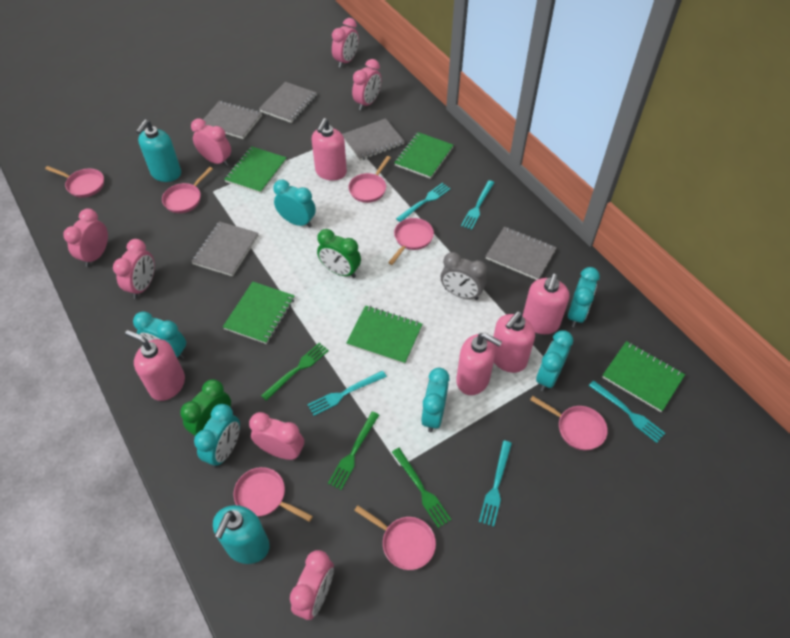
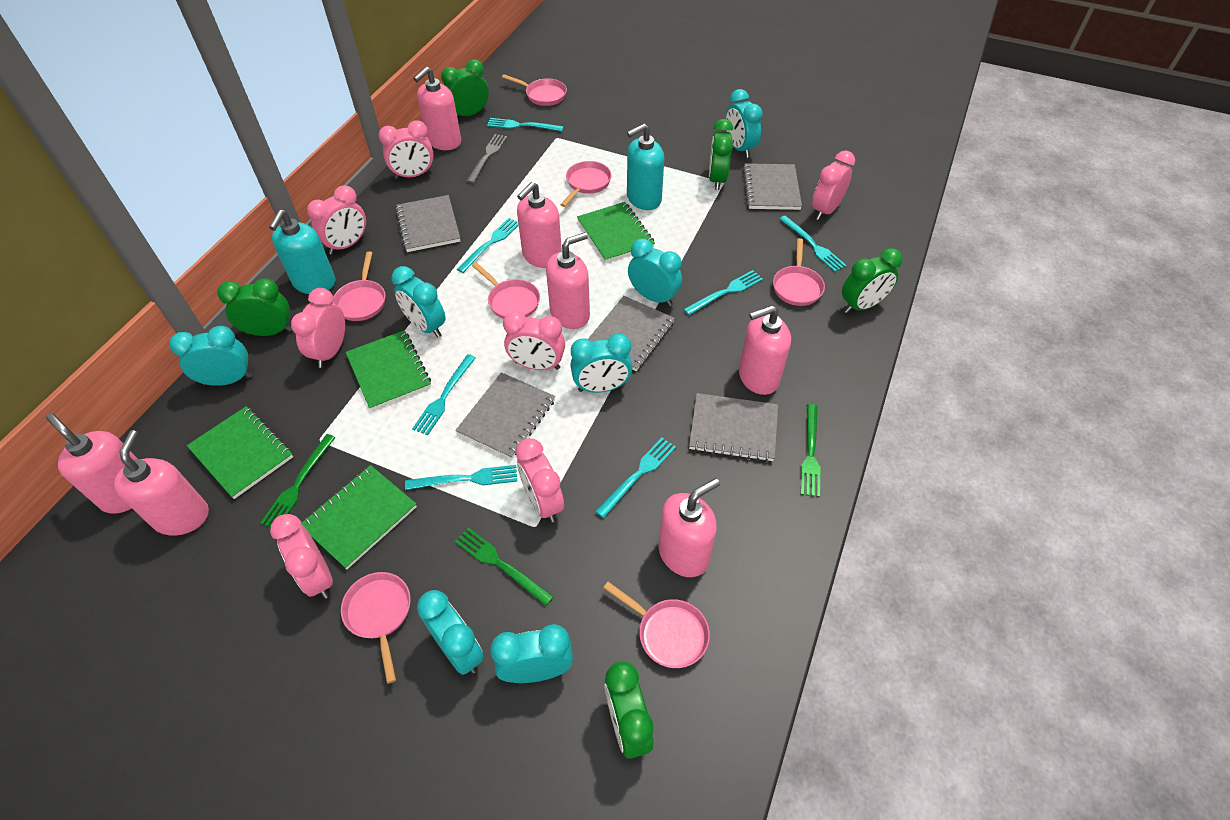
green clock: [180,379,231,436] [317,229,361,278] = 2 -> [217,278,292,336] [441,59,489,118] [604,661,653,759] [709,119,733,190] [842,248,902,313] = 5
green notebook: [223,282,295,344] [224,146,287,194] [346,305,422,364] [394,132,453,179] [602,341,685,412] = 5 -> [187,406,293,499] [301,465,417,569] [346,331,431,410] [577,202,655,263] = 4
grey clock: [441,252,487,300] = 1 -> none = 0
grey fork: none = 0 -> [467,134,507,183] = 1
pink soap dispenser: [125,330,185,401] [312,118,347,181] [456,333,502,395] [493,312,535,373] [522,274,569,334] = 5 -> [46,413,138,514] [114,430,209,536] [413,67,461,150] [517,182,562,268] [546,232,590,329] [659,478,720,577] [739,305,791,395] = 7
turquoise clock: [133,311,186,359] [194,404,240,468] [273,180,316,228] [421,368,449,432] [536,330,573,391] [568,267,600,327] = 6 -> [169,326,252,386] [392,266,446,338] [417,590,484,675] [490,624,573,683] [570,333,633,393] [628,239,682,306] [726,89,763,158] = 7
turquoise fork: [307,370,387,416] [396,183,451,222] [461,180,494,230] [479,441,512,527] [589,380,665,443] = 5 -> [405,465,517,490] [412,354,476,435] [457,218,519,273] [487,118,564,131] [595,438,676,518] [683,270,763,315] [779,216,846,272] = 7

